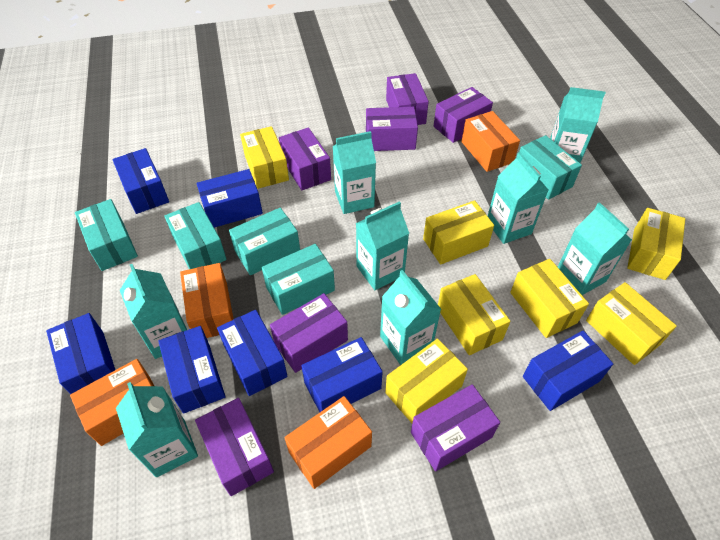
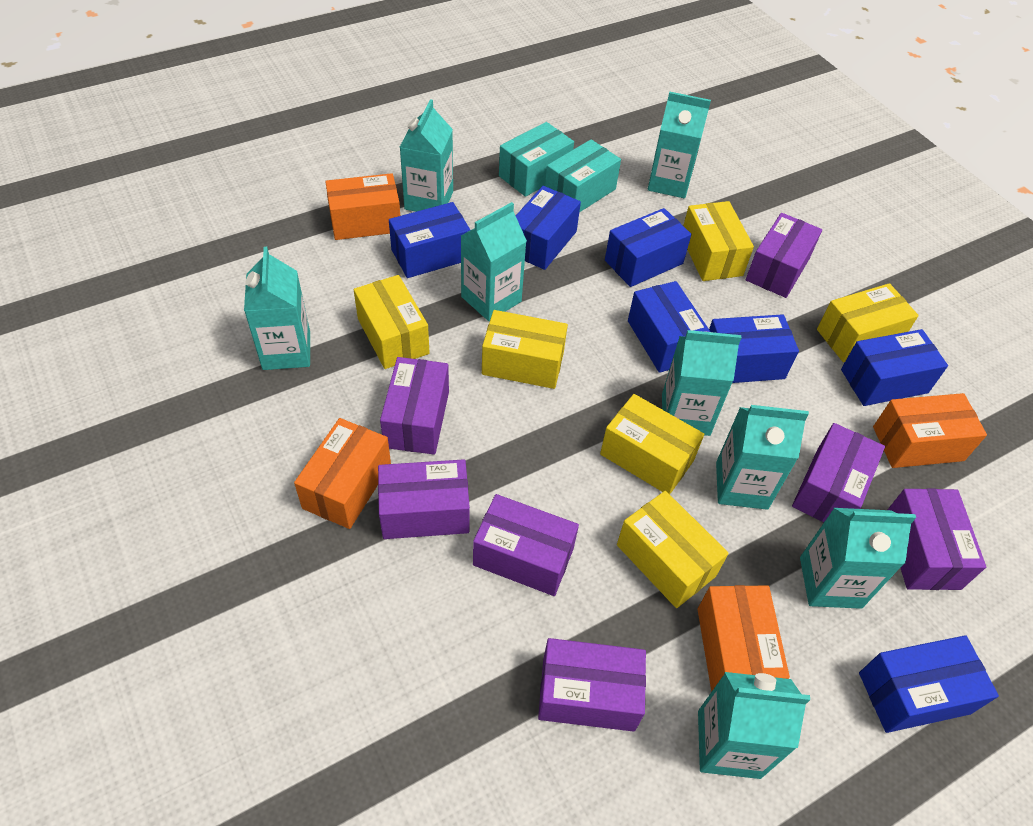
turquoise box: [75,199,138,271] [164,202,227,269] [229,208,300,275] [262,244,335,315] [519,135,582,200] = 5 -> [499,122,574,197] [545,139,621,212] = 2
yellow box: [240,126,289,189] [385,339,468,423] [423,200,494,264] [438,274,510,355] [510,259,589,338] [586,282,677,365] [627,208,685,280] = 7 -> [354,275,430,369] [482,310,568,389] [600,394,704,494] [617,491,729,608] [683,201,754,281] [817,283,919,362] = 6

